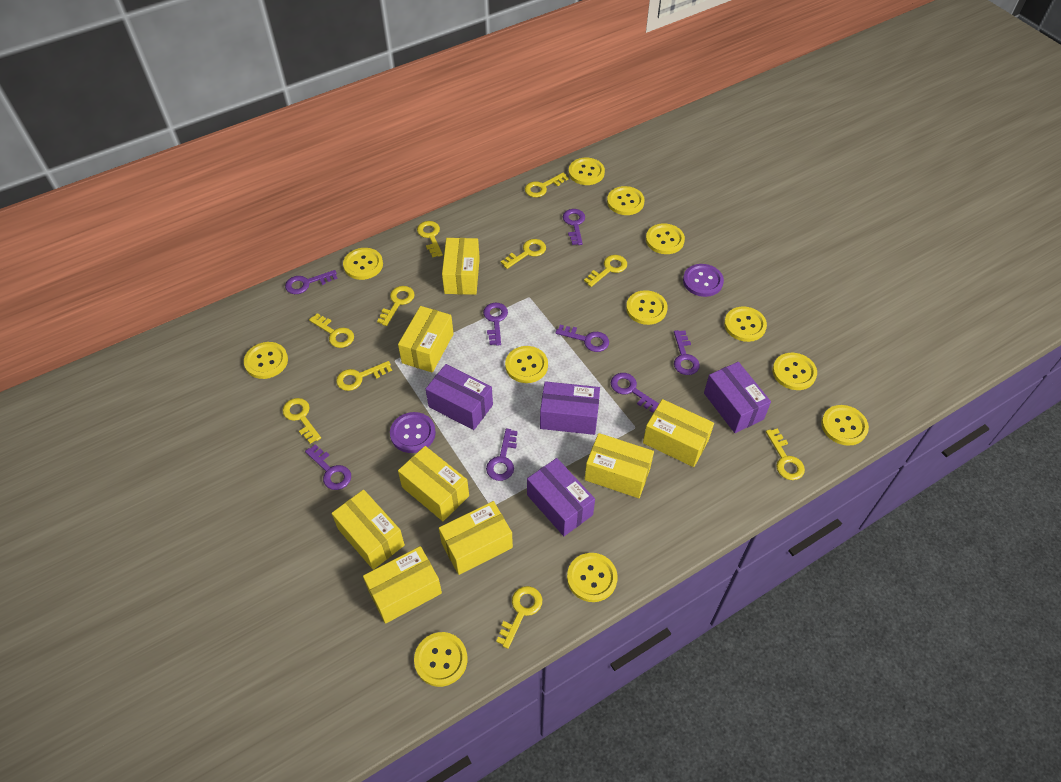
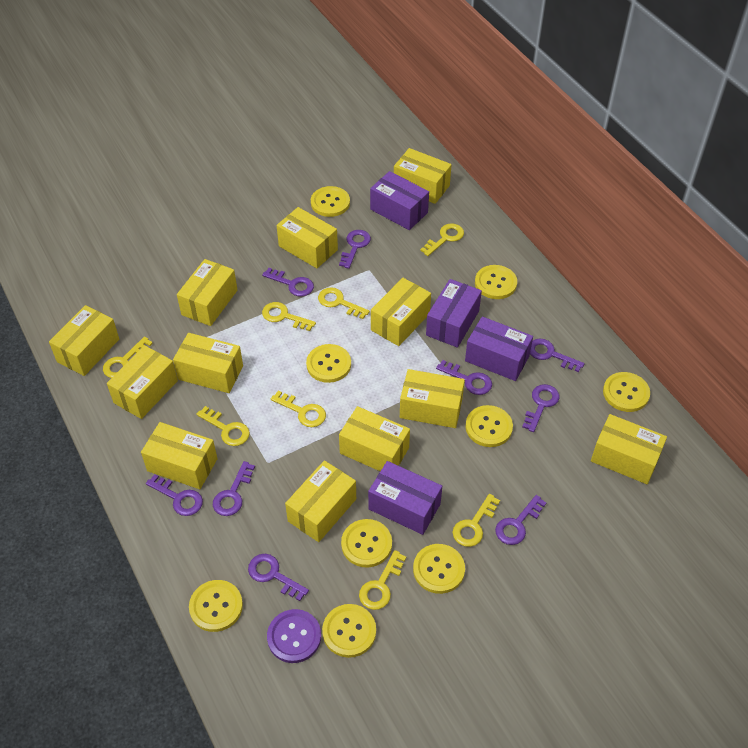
purple button: [390,412,436,453] [683,264,724,297] = 2 -> [267,609,321,663] = 1
purple key: [285,270,338,294] [305,444,351,490] [483,303,508,346] [486,428,518,481] [555,325,609,352] [563,209,585,245] [611,373,659,413] [674,330,700,375] = 8 -> [146,474,203,516] [213,461,255,516] [248,554,309,601] [262,268,314,297] [339,230,371,269] [436,360,492,395] [495,495,546,545] [522,384,560,432] [530,338,585,372] = 9
yellow box: [332,489,405,570] [363,546,442,624] [398,306,454,373] [398,446,469,521] [439,501,513,575] [442,238,480,295] [585,433,654,498] [643,399,714,467] = 8 -> [49,305,119,376] [107,345,178,419] [141,422,218,489] [173,333,243,393] [177,259,237,326] [277,207,338,268] [285,460,356,542] [339,406,410,471] [371,278,431,346] [394,148,452,204] [400,369,465,428] [591,414,667,484] = 12
yellow button: [244,342,288,379] [343,248,383,280] [414,632,468,687] [505,346,548,383] [567,553,618,602] [569,158,605,185] [607,186,645,215] [626,290,668,325] [646,223,685,254] [724,306,767,342] [773,353,817,390] [821,405,869,446] = 12 -> [189,580,243,632] [306,344,351,383] [311,186,350,217] [322,604,376,658] [341,519,392,567] [413,544,465,594] [466,405,513,447] [475,265,517,299] [603,372,650,412] = 9
yellow key: [283,398,321,444] [309,313,354,348] [336,361,392,391] [377,286,415,326] [417,221,443,258] [496,586,542,649] [501,239,546,269] [525,172,569,197] [584,255,627,287] [766,428,805,480] = 10 -> [103,337,153,378] [197,406,250,446] [262,302,316,331] [271,391,326,427] [318,287,370,319] [359,550,406,610] [420,223,464,256] [453,494,500,547] = 8

